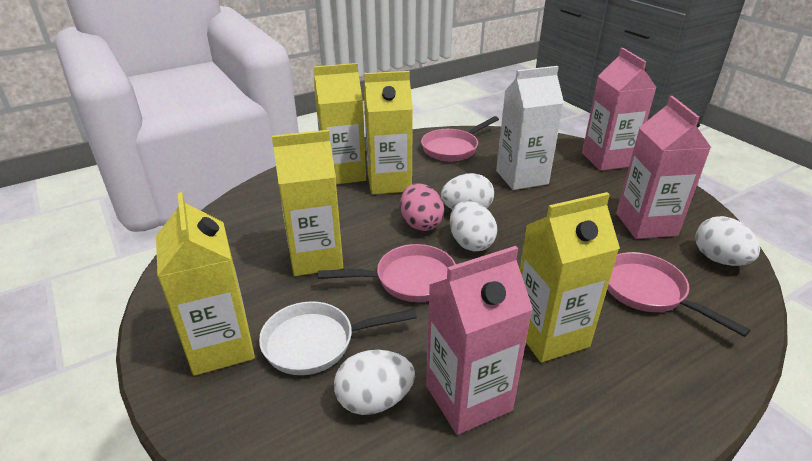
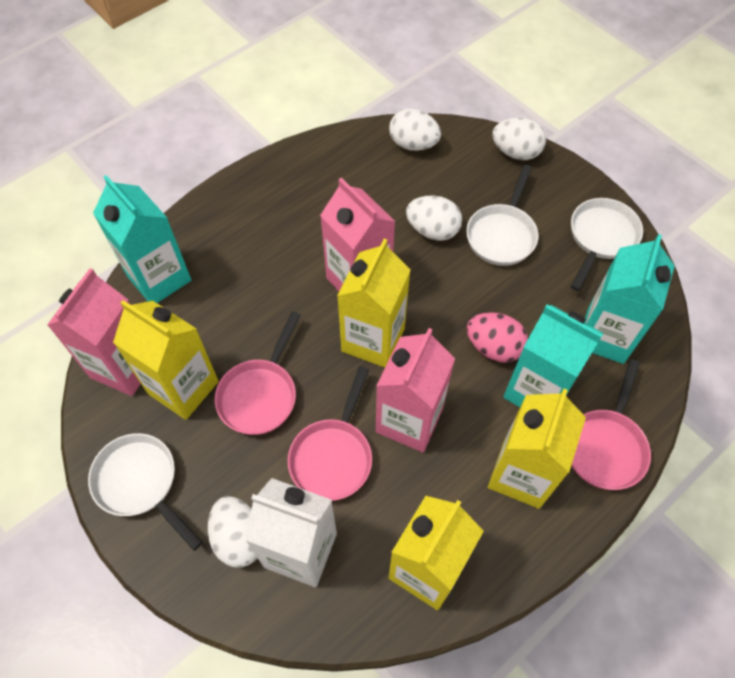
turquoise carton: none = 0 -> [93,175,191,303] [503,305,603,407] [584,234,675,364] = 3
white pan: [259,301,417,375] = 1 -> [88,433,203,551] [466,165,538,266] [571,198,643,291] = 3
yellow carton: [156,192,255,376] [272,130,343,276] [313,63,366,184] [364,71,413,195] [520,192,620,362] = 5 -> [113,300,219,420] [337,239,411,368] [388,496,484,610] [488,389,586,509] = 4

